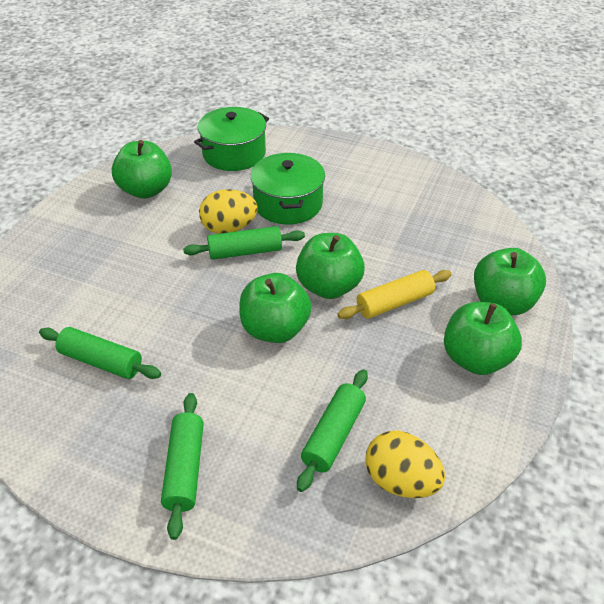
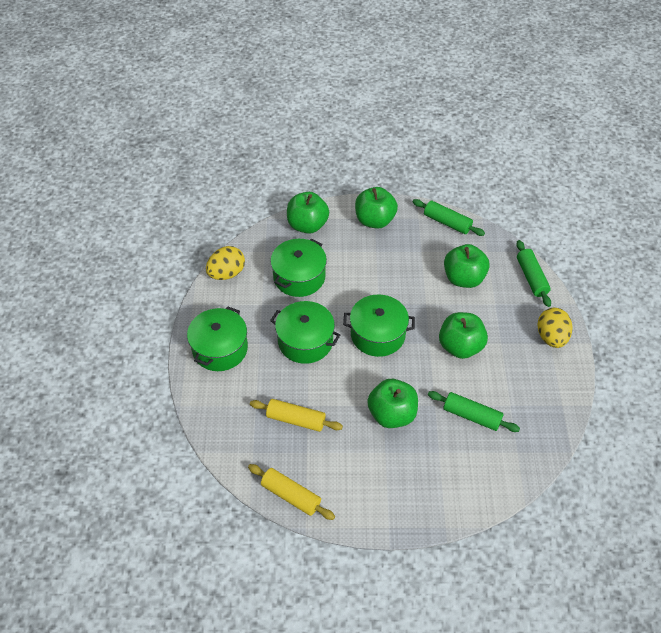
green pot: [194,107,269,171] [250,153,325,224] = 2 -> [187,306,248,371] [270,301,340,364] [271,239,327,297] [343,295,415,357] = 4
green rolling pin: [39,327,161,379] [161,393,204,540] [183,226,305,260] [297,369,368,492] = 4 -> [413,199,485,236] [428,391,520,432] [516,240,551,307] = 3
yellow rolling pin: [337,270,452,319] = 1 -> [248,464,335,520] [250,399,343,432] = 2

